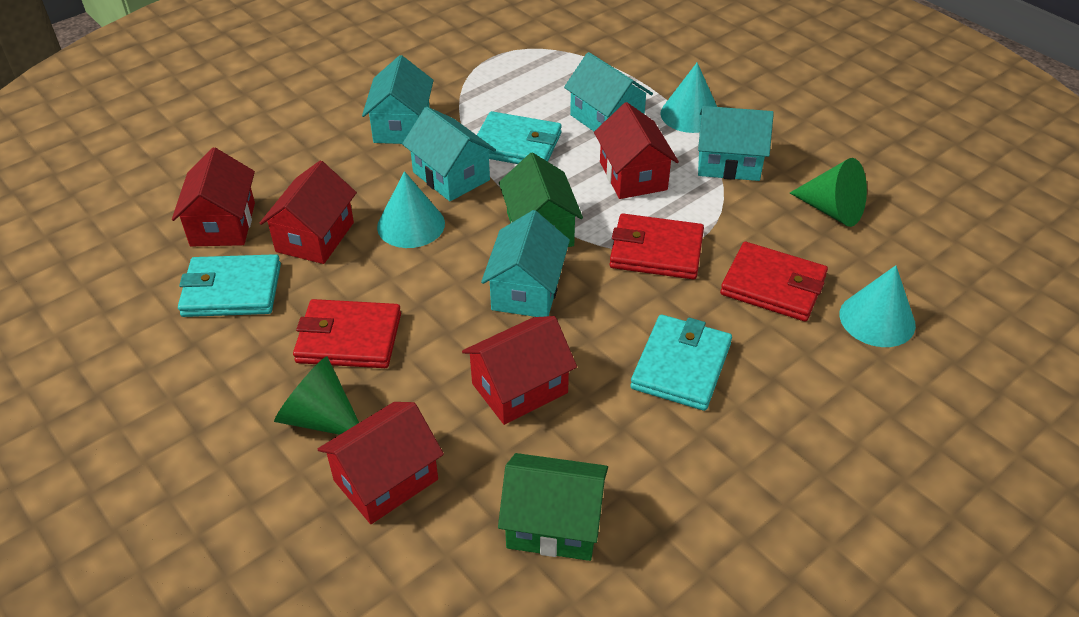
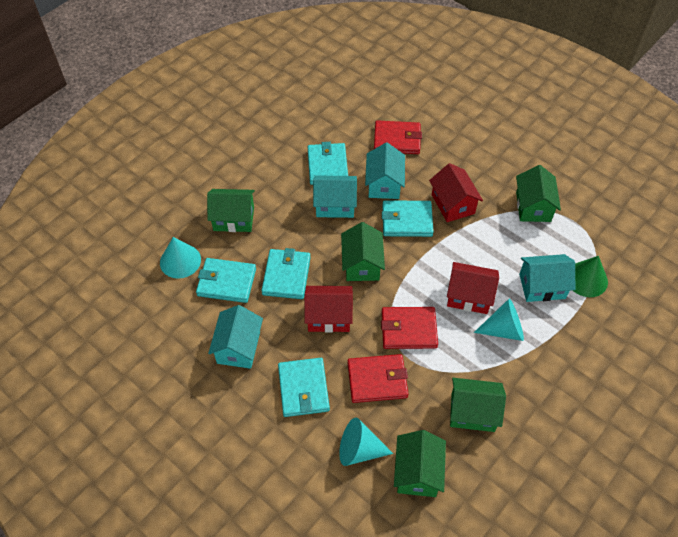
green cone: [274,357,359,435] [790,158,867,227] = 2 -> [573,256,608,297] = 1
green house: [498,453,608,561] [499,152,583,247] = 2 -> [207,189,255,232] [341,222,385,281] [394,430,446,497] [450,378,506,432] [516,165,561,222] = 5
red house: [172,148,255,246] [260,161,357,264] [318,402,444,524] [462,316,577,425] [594,102,679,199] = 5 -> [305,286,353,333] [429,163,483,222] [447,262,499,314] = 3
turquoise house: [362,55,434,144] [402,107,496,201] [481,210,570,317] [564,52,653,131] [698,106,774,181] = 5 -> [208,305,263,369] [313,176,357,218] [365,142,405,199] [519,254,575,302] = 4
turquoise wallet: [178,254,281,317] [477,111,562,164] [630,315,732,411] = 3 -> [196,258,256,303] [261,248,311,299] [278,358,330,417] [308,142,348,185] [382,200,434,237] = 5

